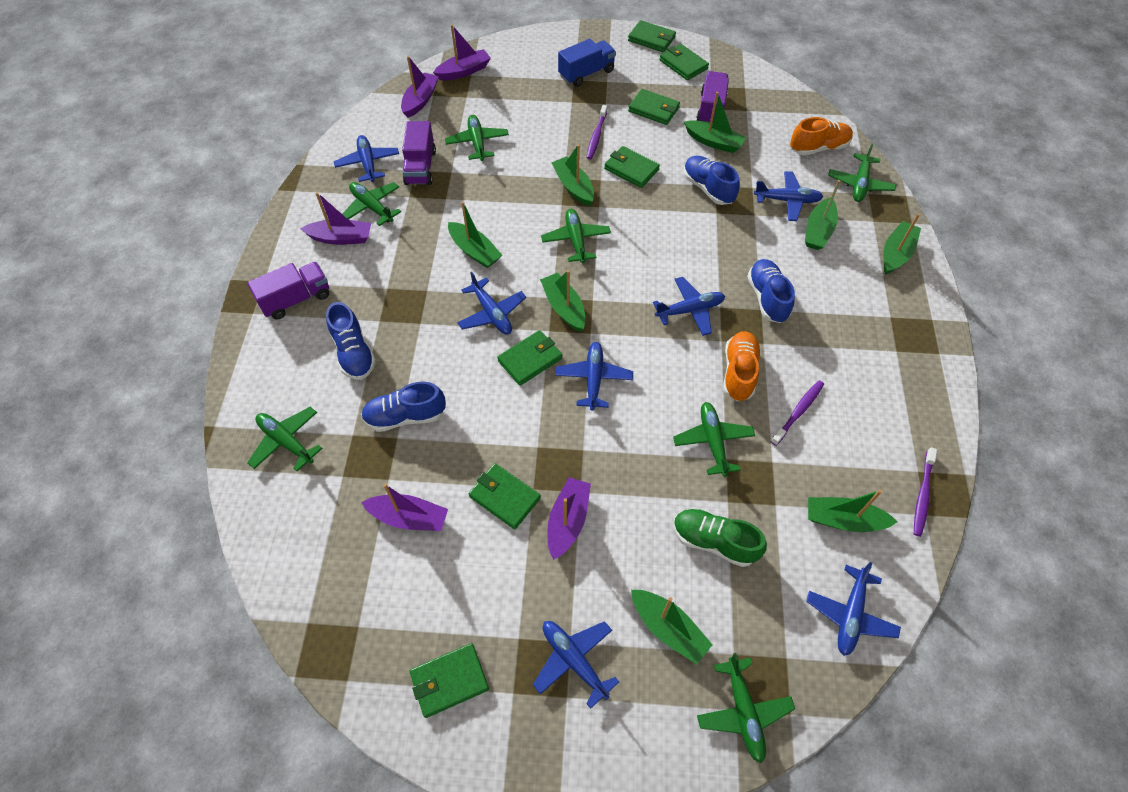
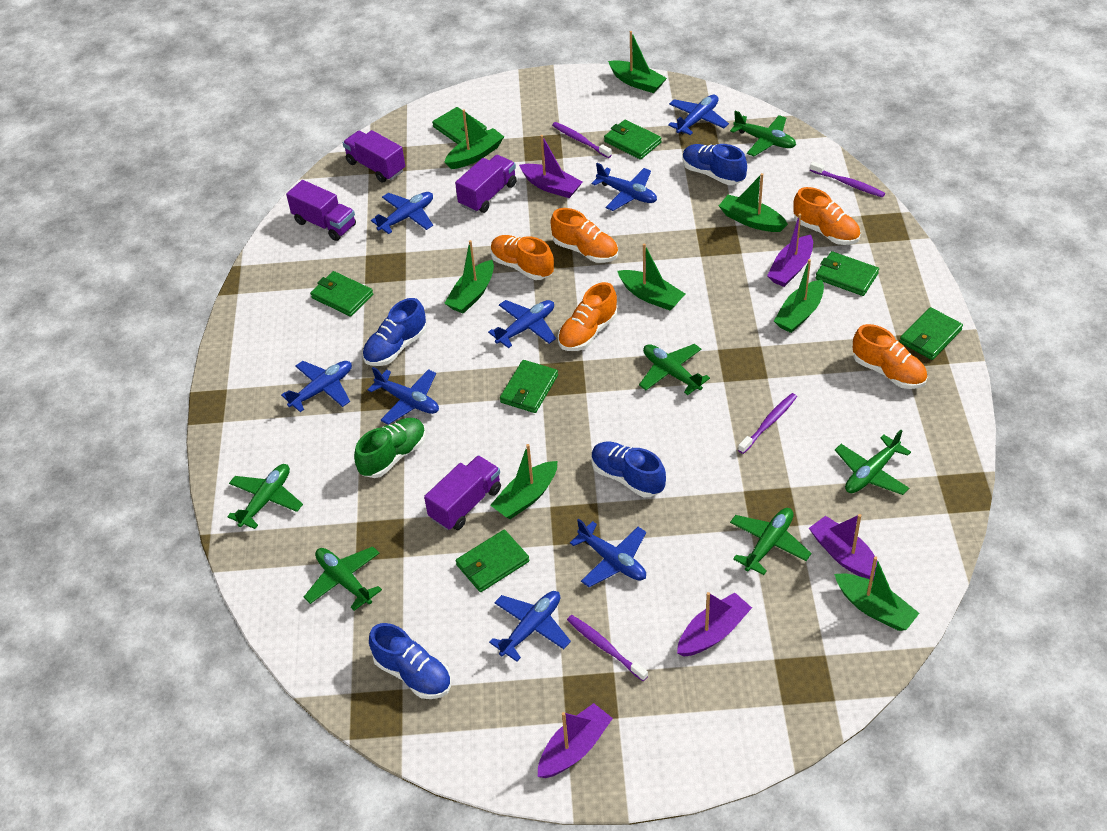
blue plane: [334,135,399,182] [457,272,526,335] [533,621,619,709] [555,342,633,411] [653,277,725,336] [754,171,823,221] [806,562,901,656] = 7 -> [281,361,352,412] [368,367,439,425] [371,192,433,234] [488,300,556,348] [489,591,571,662] [570,519,646,587] [592,163,657,211] [668,95,729,135] = 8
blue truck: [558,39,616,87] = 1 -> none = 0
green plane: [247,407,322,472] [342,182,401,226] [445,115,509,161] [541,209,611,263] [673,402,755,477] [697,653,795,763] [828,144,896,202] = 7 -> [227,464,303,529] [304,547,382,611] [639,344,710,395] [730,111,796,156] [730,508,812,575] [835,430,911,495] = 6
orange shoe: [723,331,761,401] [790,117,853,156] = 2 -> [491,235,554,280] [551,208,618,263] [558,282,617,351] [793,187,860,245] [853,324,927,389] = 5
purple toothbrush: [587,105,607,159] [771,380,824,446] [914,447,937,537] = 3 -> [552,122,612,158] [567,615,648,681] [738,393,797,454] [810,162,885,197] = 4
purple truck: [247,262,329,319] [402,121,436,185] [696,71,729,123] = 3 -> [286,180,356,241] [343,130,405,183] [424,455,501,530] [455,155,517,213] = 4

